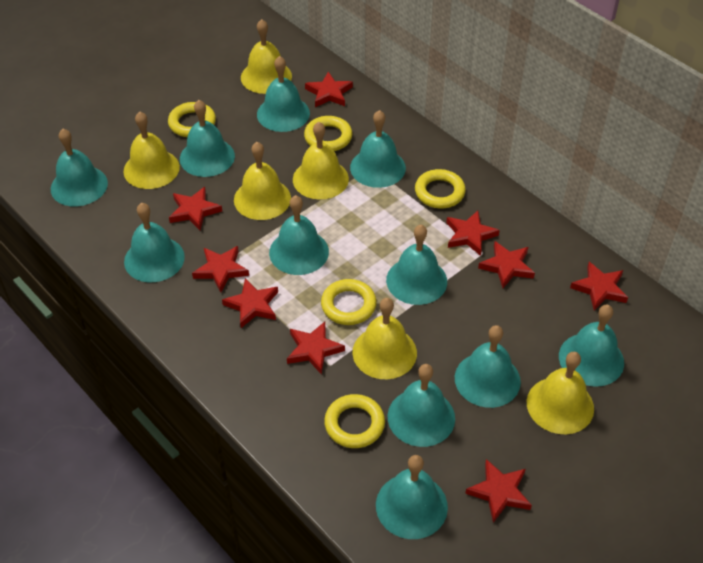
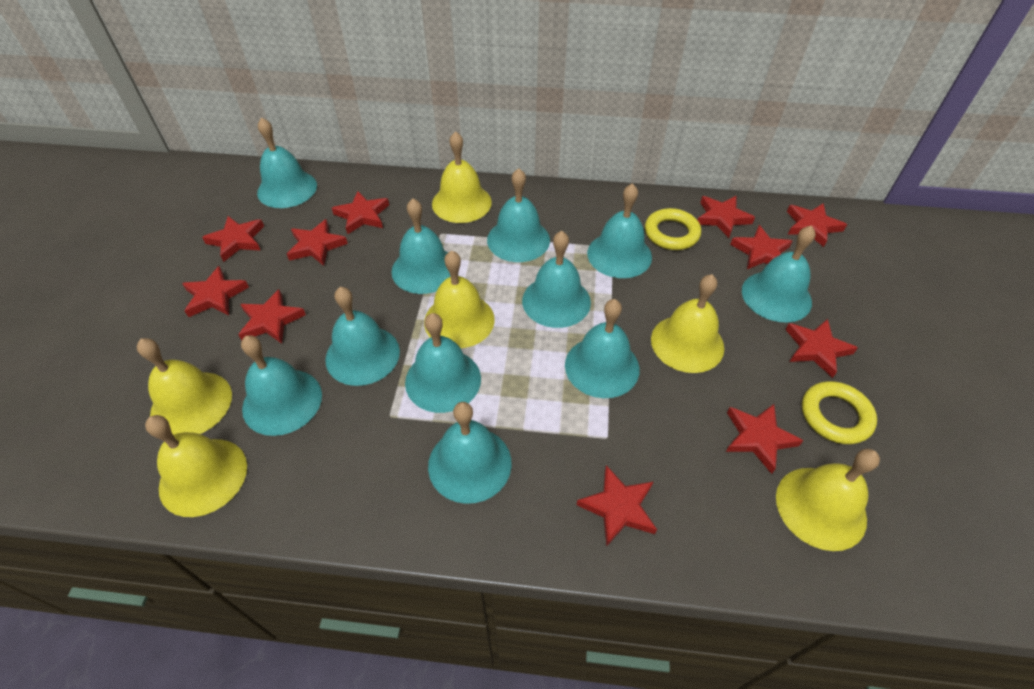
red star: [169,187,222,230] [192,246,249,292] [222,278,278,328] [287,322,345,375] [305,72,353,107] [446,211,500,256] [465,459,532,523] [478,241,535,288] [570,262,628,310] = 9 -> [182,266,249,317] [202,216,264,262] [238,289,306,344] [287,219,348,266] [332,191,389,234] [577,465,657,546] [698,196,755,238] [726,404,803,474] [730,225,792,269] [785,319,858,378] [787,203,847,247] = 11
yellow ring: [168,102,216,137] [304,116,352,151] [321,279,377,325] [324,394,385,448] [415,169,466,208] = 5 -> [645,208,701,250] [802,381,877,444] = 2

